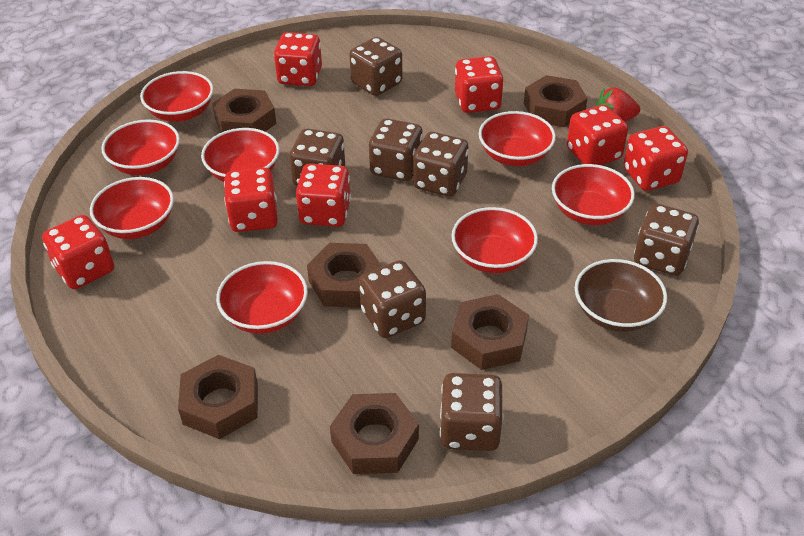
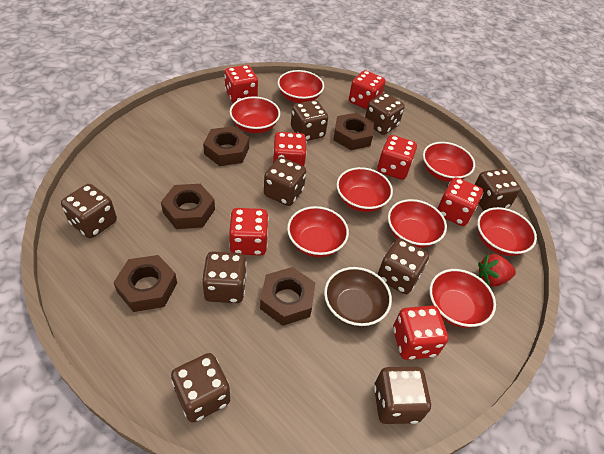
brown dice: [290,129,345,186] [349,37,403,96] [359,260,426,338] [369,118,423,181] [413,132,469,197] [440,373,504,451] [634,204,699,276] = 7 -> [61,184,117,238] [171,353,230,422] [202,252,247,303] [264,157,306,206] [291,100,328,141] [365,93,405,135] [374,367,431,424] [378,238,429,294] [474,168,521,211] = 9
brown nut: [178,355,258,439] [212,89,276,133] [307,243,382,308] [330,393,419,474] [451,294,529,370] [524,75,588,127] = 6 -> [113,255,177,312] [161,184,215,229] [203,126,249,166] [260,267,315,326] [333,113,374,150] = 5

